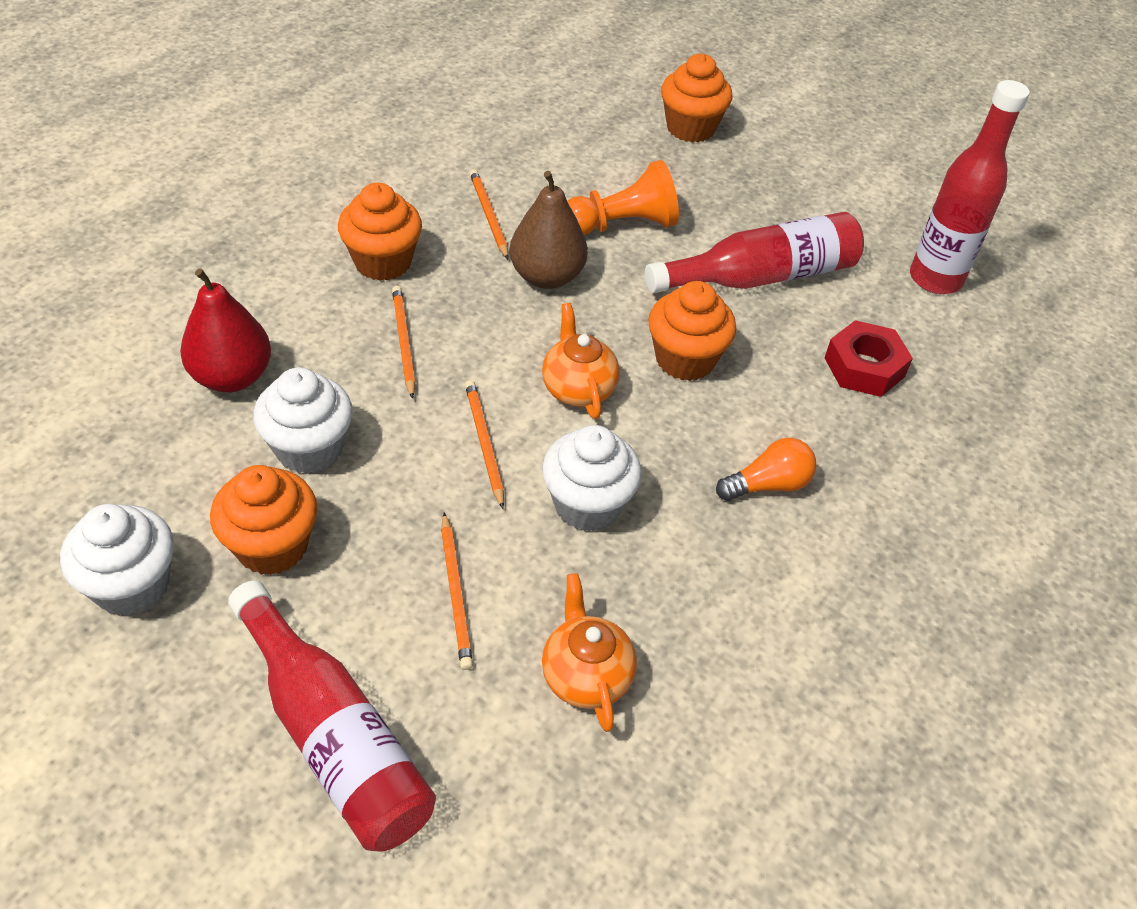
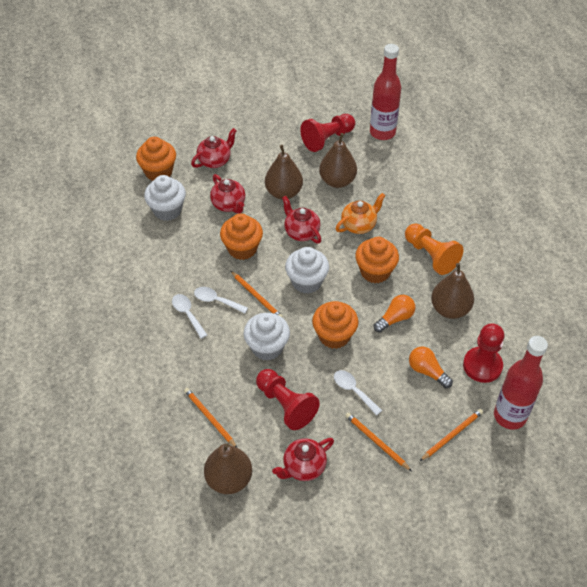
brown pear: [510,171,588,289] = 1 -> [204,443,252,494] [265,145,303,200] [319,133,357,188] [431,263,474,319] = 4
orange light bulb: [716,438,816,501] = 1 -> [374,295,415,333] [409,347,453,388] = 2
orange teapot: [542,303,620,419] [542,573,637,732] = 2 -> [336,193,385,234] = 1
red bottle: [228,581,436,852] [645,212,864,293] [910,80,1030,294] = 3 -> [370,44,401,140] [494,336,548,430] = 2
red nut: [825,320,913,397] = 1 -> none = 0
red pawn: none = 0 -> [256,369,320,430] [300,114,355,152] [463,323,504,383] = 3
red pear: [180,268,271,392] = 1 -> none = 0
red teapot: none = 0 -> [191,128,237,168] [210,174,245,214] [272,438,334,481] [282,196,321,244] = 4
white spoon: none = 0 -> [172,294,207,339] [194,287,248,314] [334,370,382,416] = 3

